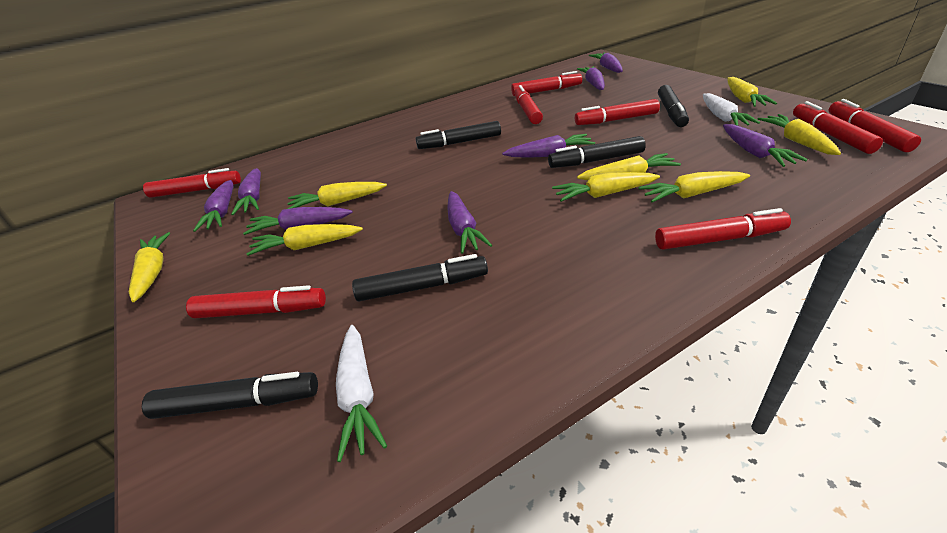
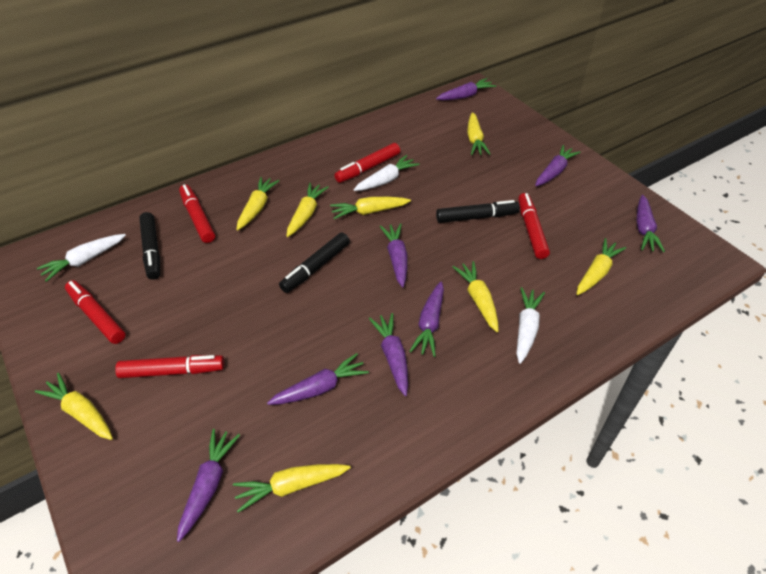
black marker: [142,372,318,419] [352,254,488,301] [416,121,501,149] [548,136,646,168] [658,85,689,127] = 5 -> [139,212,160,280] [279,232,350,293] [436,200,520,223] = 3
red marker: [143,168,241,198] [186,285,326,318] [511,71,582,96] [514,85,543,124] [575,99,660,125] [655,208,791,250] [793,101,883,154] [828,99,921,152] = 8 -> [65,280,126,344] [115,355,225,378] [179,184,215,243] [334,143,400,183] [518,193,550,259] = 5
white carrot: [336,325,387,462] [703,93,760,126] = 2 -> [37,234,126,282] [354,155,420,191] [516,287,545,364] = 3

